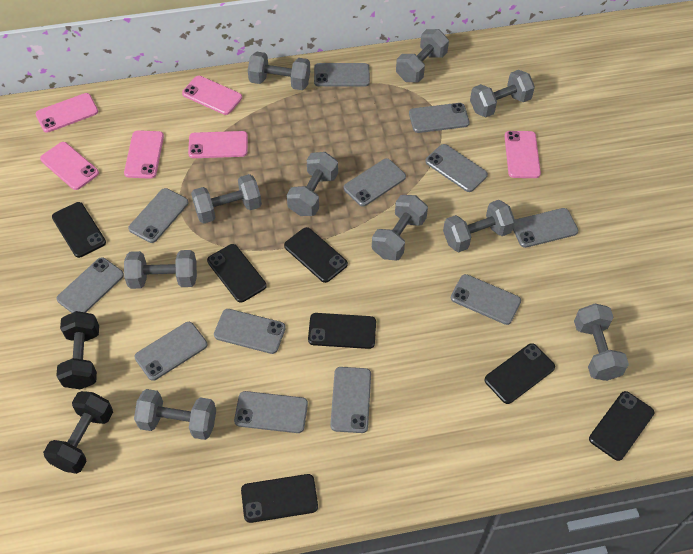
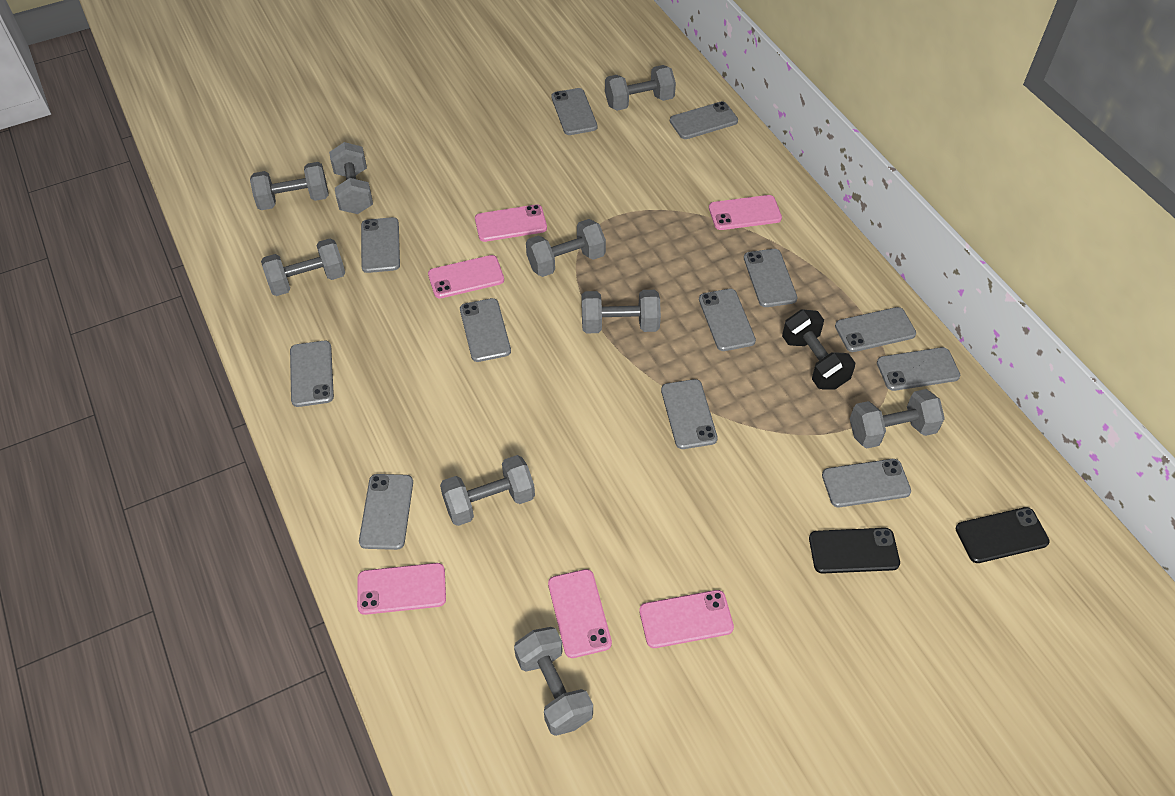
black dumbbell: [43,391,113,474] [56,311,99,389] = 2 -> [782,309,855,390] = 1
black phone: [52,202,106,258] [207,244,267,303] [241,474,318,523] [284,227,348,283] [308,313,376,349] [484,343,555,404] [589,391,654,461] = 7 -> [809,528,900,573] [956,507,1050,563] = 2
grey dumbbell: [124,250,197,289] [134,389,216,440] [191,174,262,224] [248,51,310,90] [287,152,338,216] [372,195,428,261] [396,29,449,83] [443,200,515,252] [470,70,535,117] [574,304,629,381] = 10 -> [250,162,328,210] [261,238,345,296] [329,142,373,214] [440,455,535,526] [514,627,593,736] [526,219,606,277] [581,290,661,333] [605,65,676,111] [850,389,945,448] = 9

